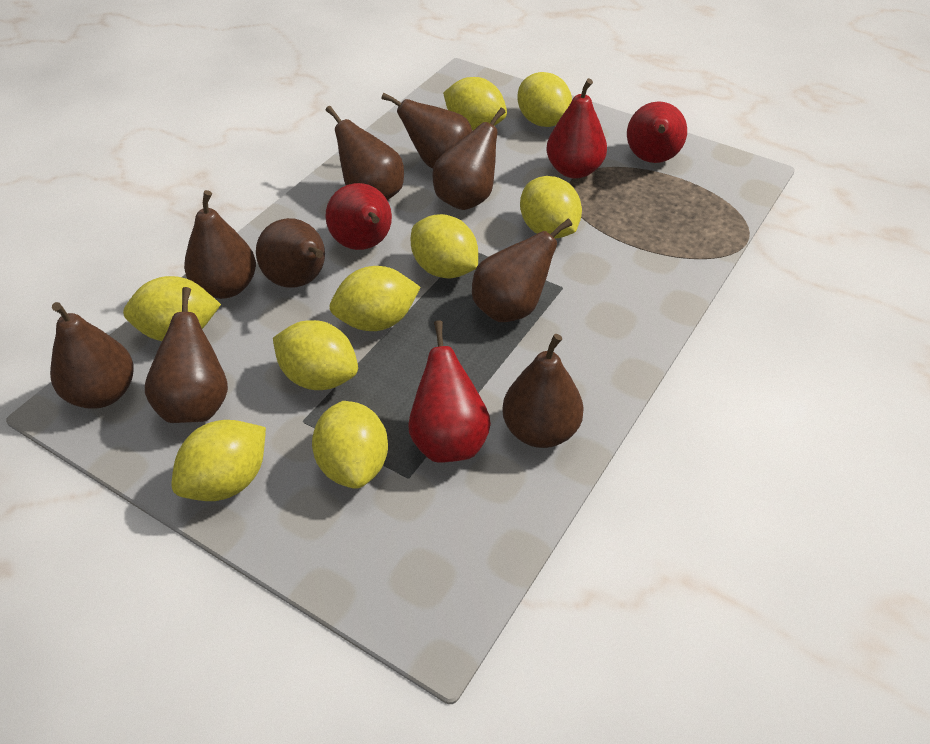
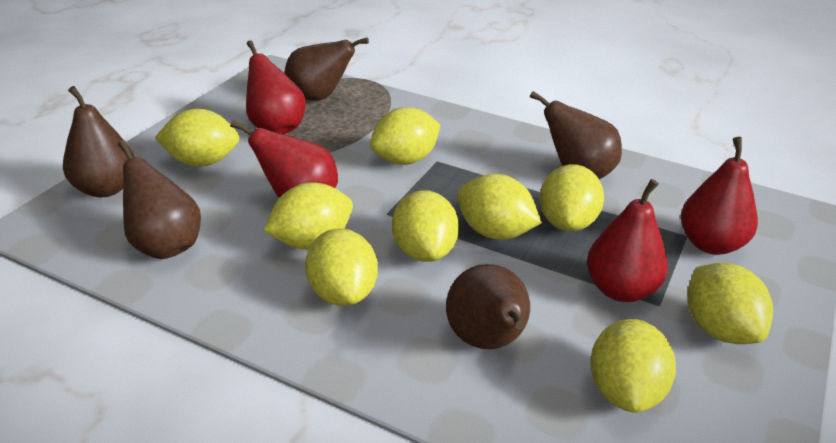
brown pear: [50,302,134,409] [145,287,228,423] [184,190,256,299] [256,218,325,288] [326,106,404,200] [381,93,472,168] [432,108,505,210] [472,219,572,322] [502,334,584,448] = 9 -> [63,86,134,197] [118,140,201,259] [285,37,369,101] [446,264,530,349] [530,91,622,179] = 5

